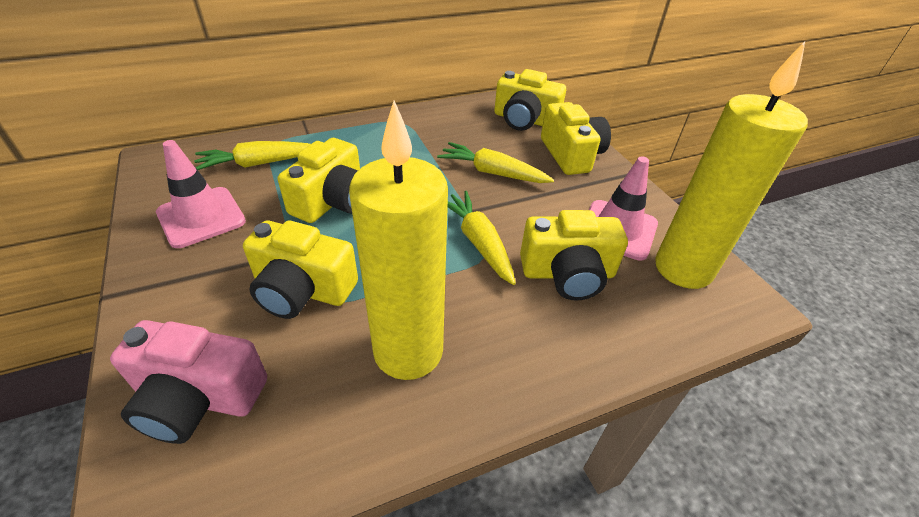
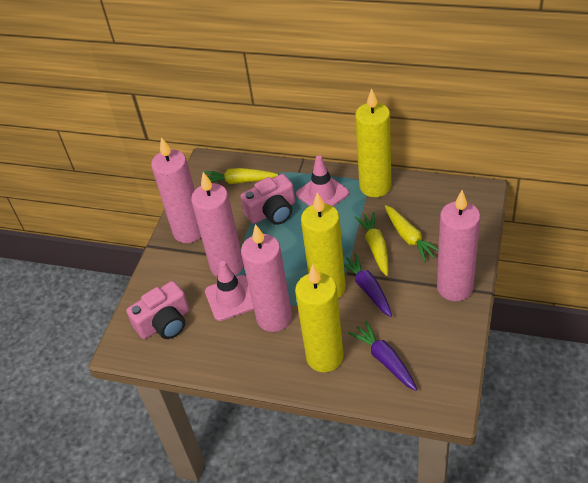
pink camera: [110,320,267,444] = 1 -> [126,281,189,339] [240,174,295,225] = 2
pink candle: none = 0 -> [151,137,201,243] [191,172,244,277] [241,224,292,332] [437,190,480,301] = 4
purple carrot: none = 0 -> [344,252,392,317] [348,321,417,391] = 2
yellow camera: [243,221,358,319] [278,138,360,223] [494,69,566,131] [520,210,628,301] [541,102,611,175] = 5 -> none = 0
yellow candle: [349,100,448,380] [655,42,808,289] = 2 -> [295,264,344,372] [301,193,346,298] [355,88,391,197] = 3

